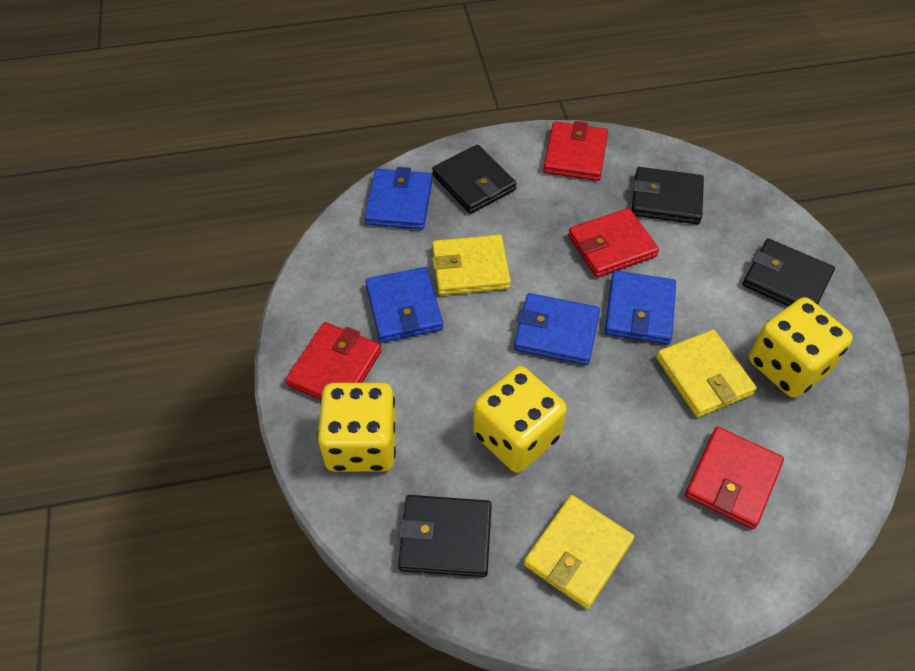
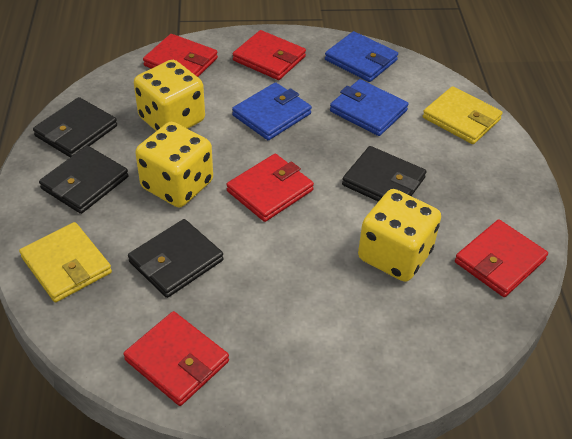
blue wallet: [364,167,433,230] [365,267,443,343] [514,293,600,365] [605,271,676,345] = 4 -> [232,82,312,140] [325,31,398,82] [330,79,409,136] = 3
red wallet: [286,322,382,400] [543,121,608,181] [568,208,659,278] [685,427,784,529] = 4 -> [124,311,229,406] [143,34,218,77] [226,154,314,222] [233,30,306,80] [455,219,548,297] = 5
yellow wallet: [432,235,511,295] [524,495,634,609] [656,330,757,417] = 3 -> [19,222,112,302] [423,86,503,144] = 2

